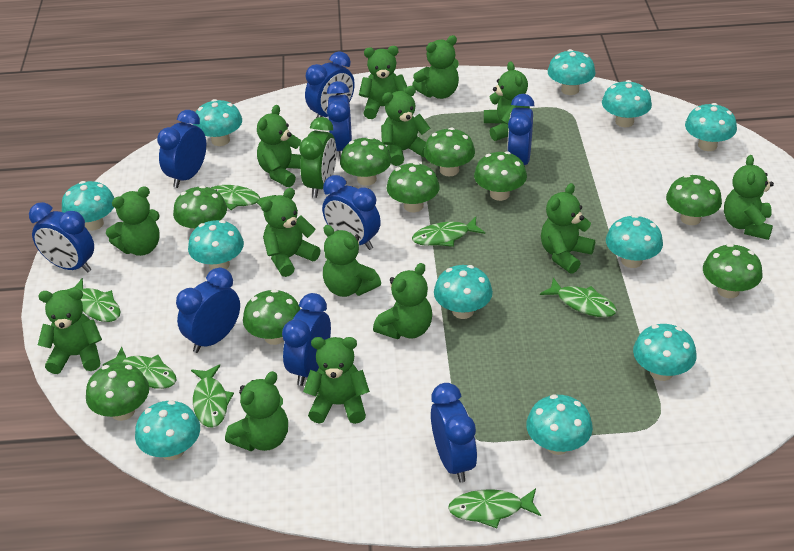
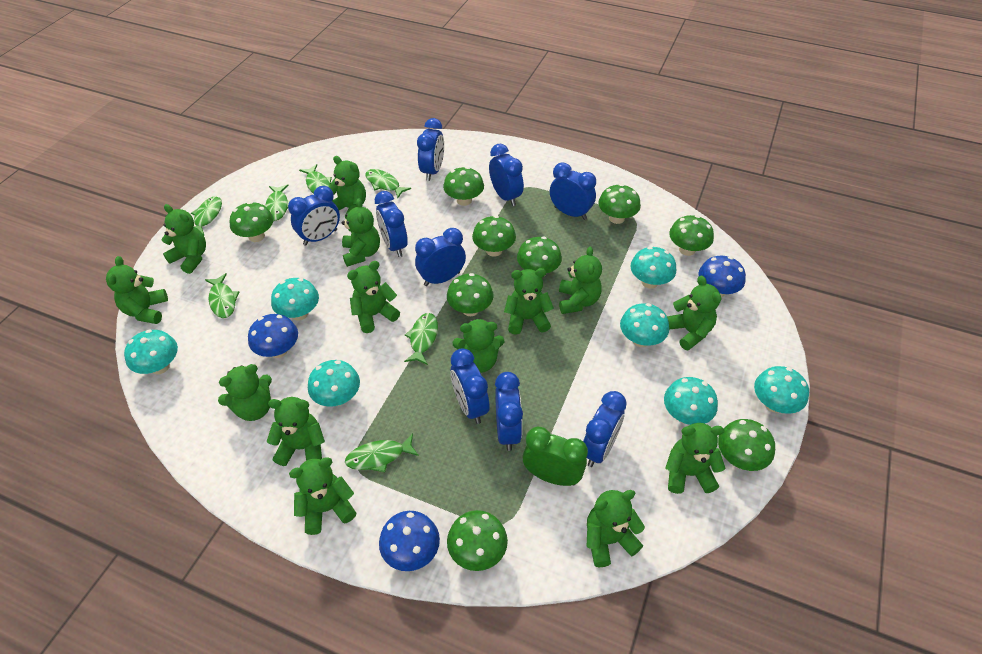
blue mushroom: none = 0 -> [248,314,298,358] [379,511,440,571] [699,256,746,297] = 3
turquoise mushroom: [62,181,114,231] [135,400,200,460] [188,220,244,270] [193,99,242,146] [434,265,493,319] [526,395,593,455] [548,49,596,95] [602,80,652,127] [606,215,663,268] [633,324,697,381] [685,103,737,151] = 11 -> [124,329,178,375] [271,278,319,321] [308,360,360,407] [620,303,669,347] [630,247,676,289] [664,377,718,425] [754,366,809,414] = 7

